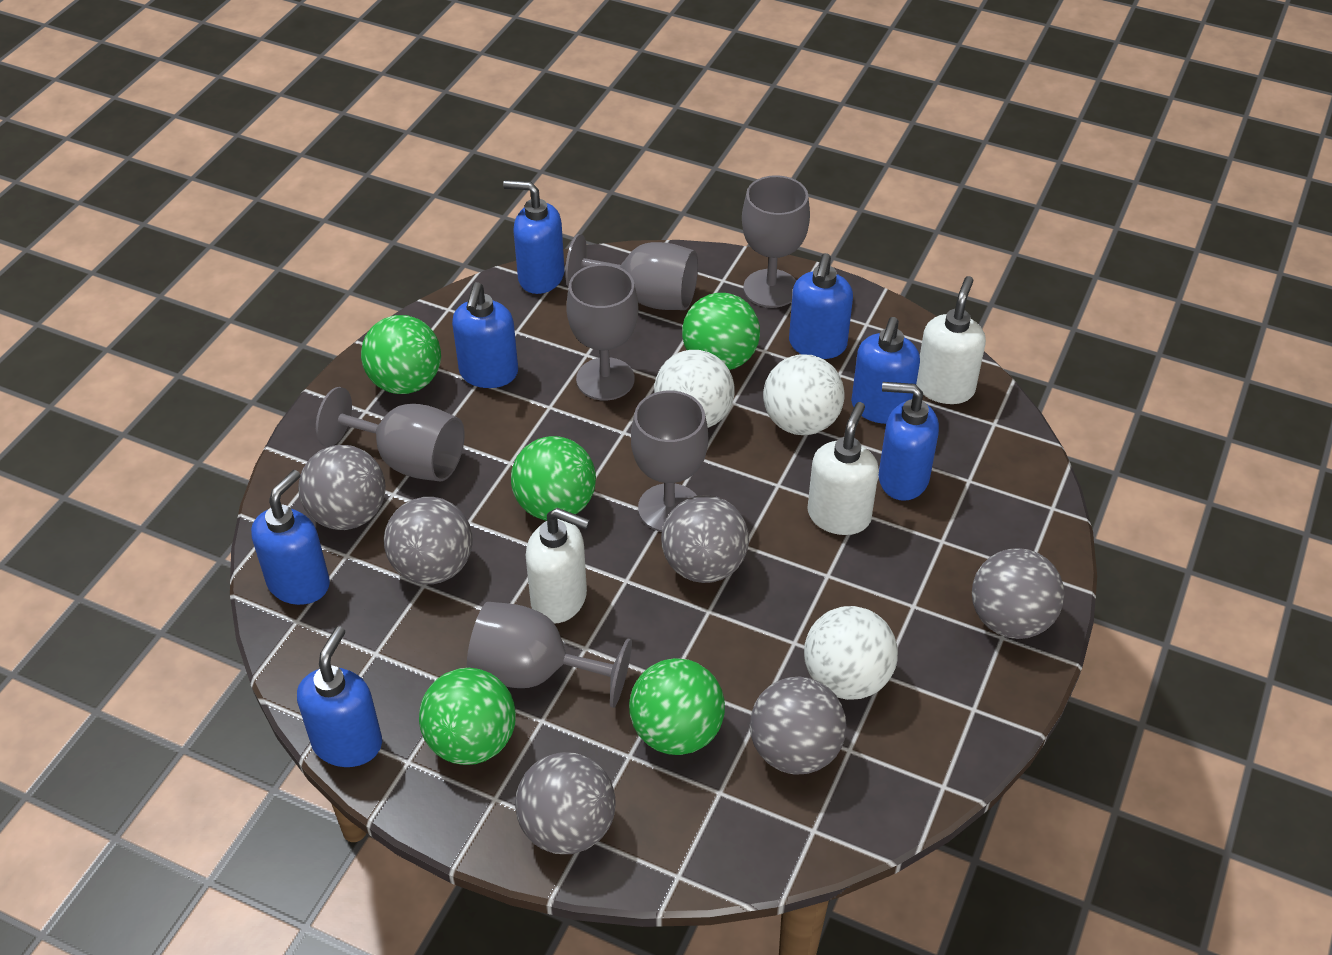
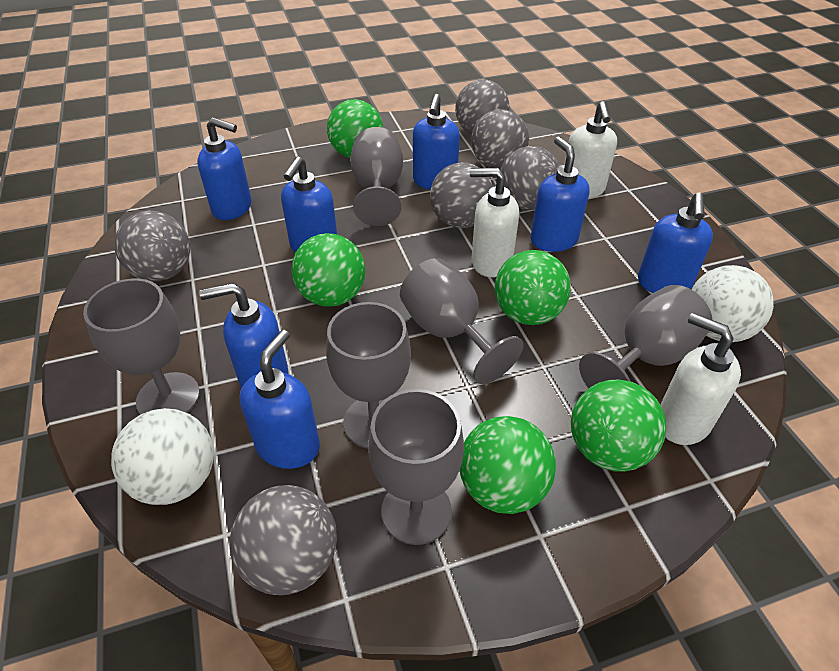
white ball: [654,350,734,428] [763,354,845,435] [804,606,898,700] = 3 -> [111,408,214,505] [691,265,774,342] = 2

